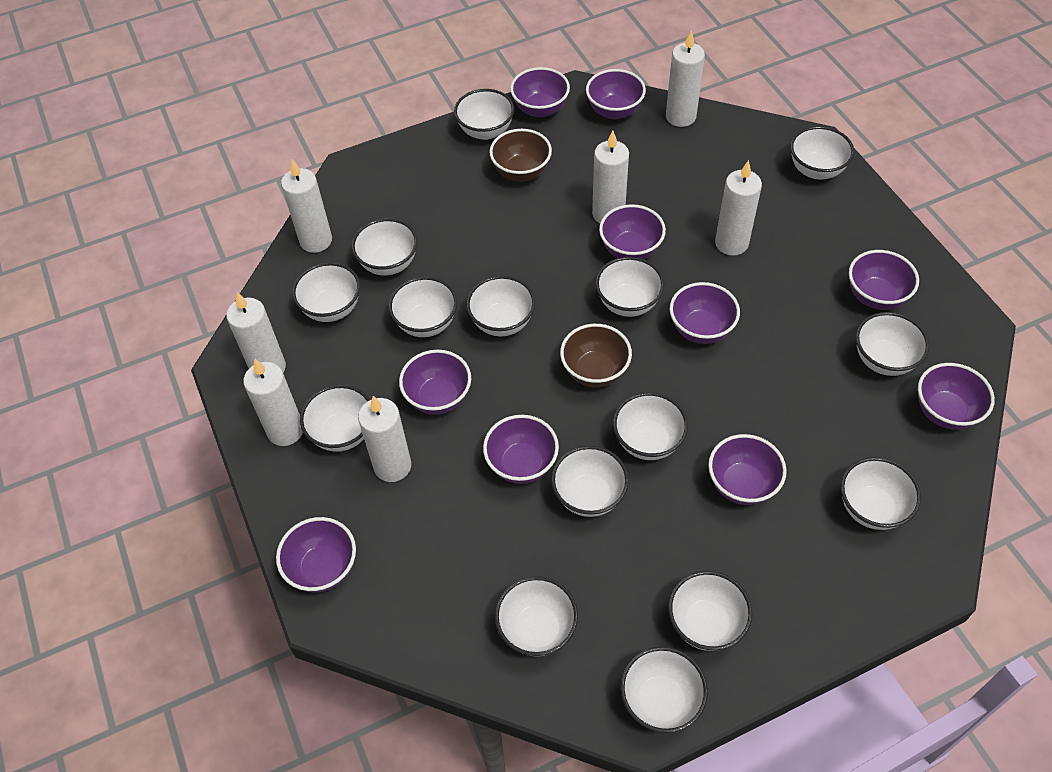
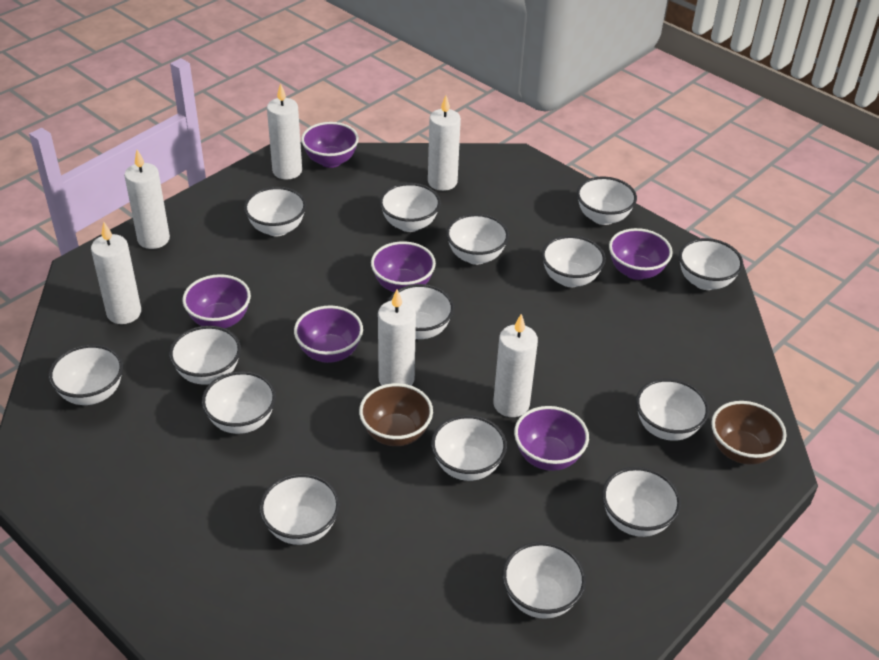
purple bowl: [276,517,356,592] [399,350,471,415] [483,415,559,484] [510,67,570,118] [586,69,646,120] [599,204,666,259] [670,282,740,344] [708,434,787,505] [849,250,919,310] [918,363,995,430] = 10 -> [182,274,251,328] [294,306,363,363] [301,122,359,168] [371,241,436,292] [514,406,589,471] [609,228,673,280] = 6
white candle: [226,292,286,372] [243,359,303,446] [281,159,332,253] [358,396,411,482] [592,131,629,223] [666,30,705,127] [715,160,762,256] = 7 -> [91,222,141,324] [124,150,170,249] [267,83,302,180] [378,289,416,386] [428,95,461,191] [493,314,538,417] = 6

